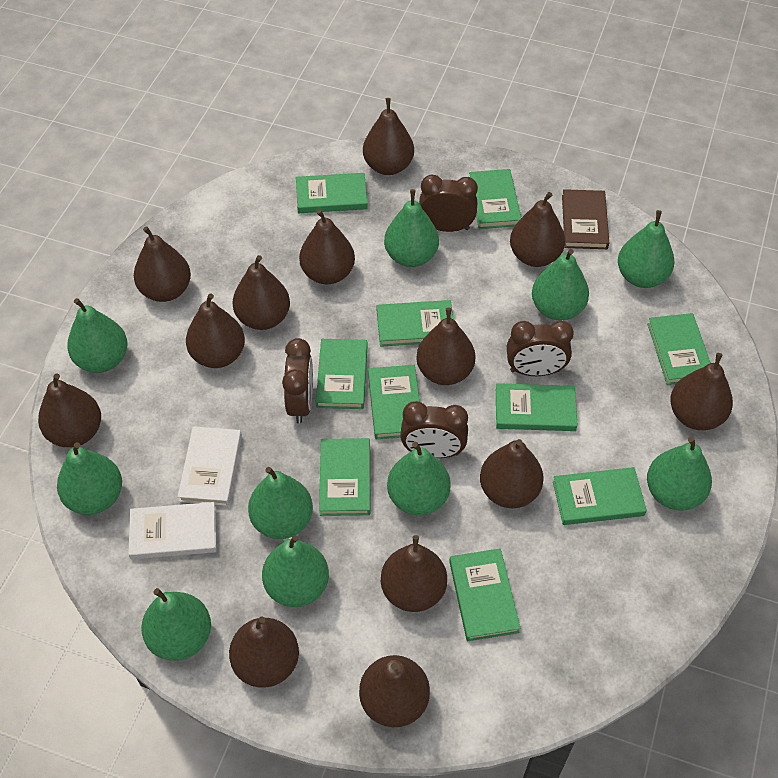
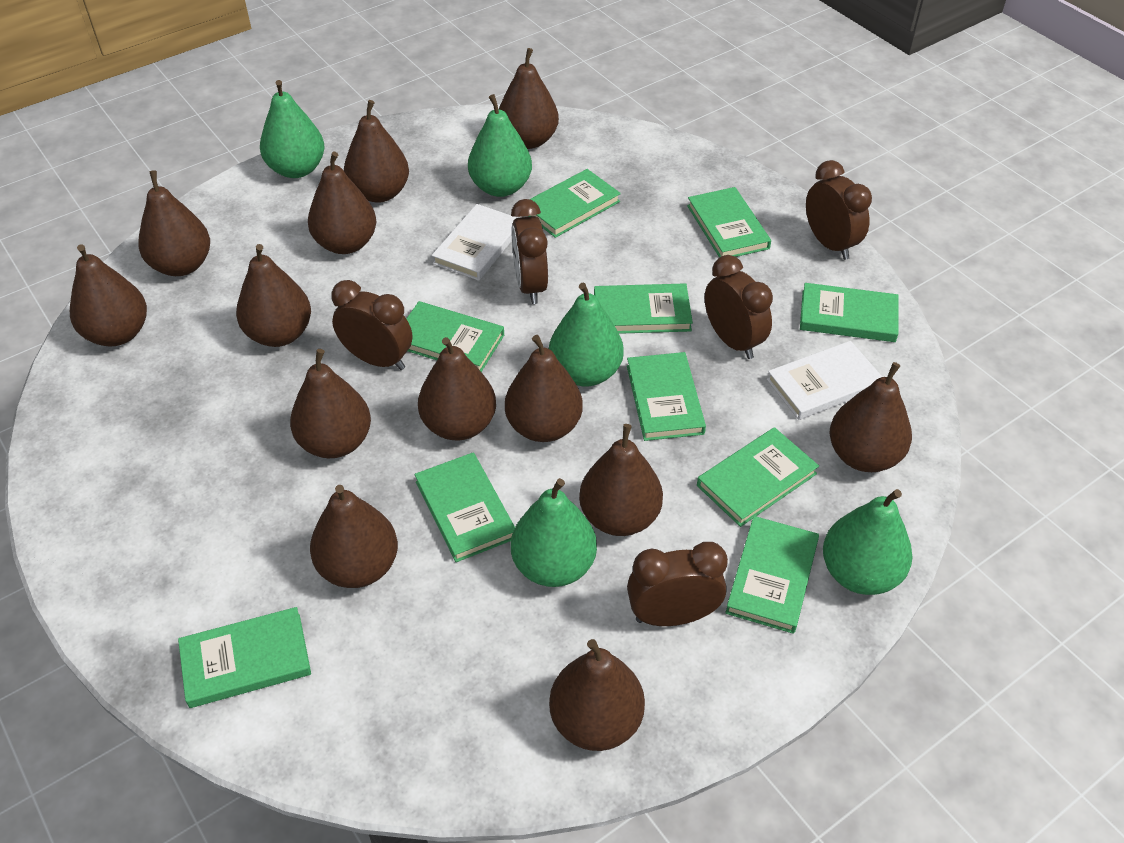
brown book: [562,189,609,249] = 1 -> none = 0
brown clock: [282,338,313,423] [400,401,468,458] [419,174,478,232] [507,321,574,376] = 4 -> [331,280,412,370] [511,199,548,304] [627,542,728,626] [705,255,773,359] [806,160,872,260] = 5
green pear: [57,442,122,515] [67,298,128,373] [141,588,211,661] [248,467,313,539] [262,535,329,607] [384,189,439,267] [387,442,451,515] [532,249,589,321] [618,210,675,288] [647,437,712,511] = 10 -> [260,80,325,178] [468,94,532,197] [511,478,597,587] [549,283,624,387] [823,489,912,595] = 5

